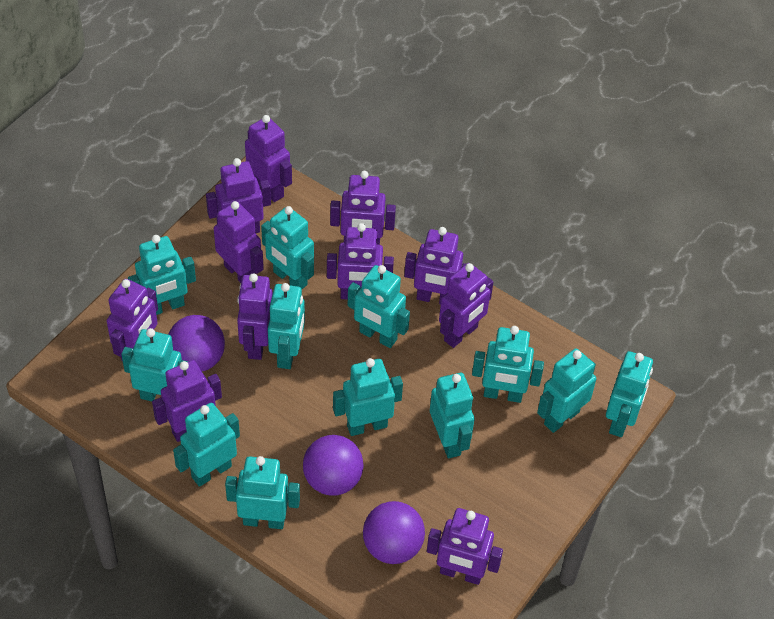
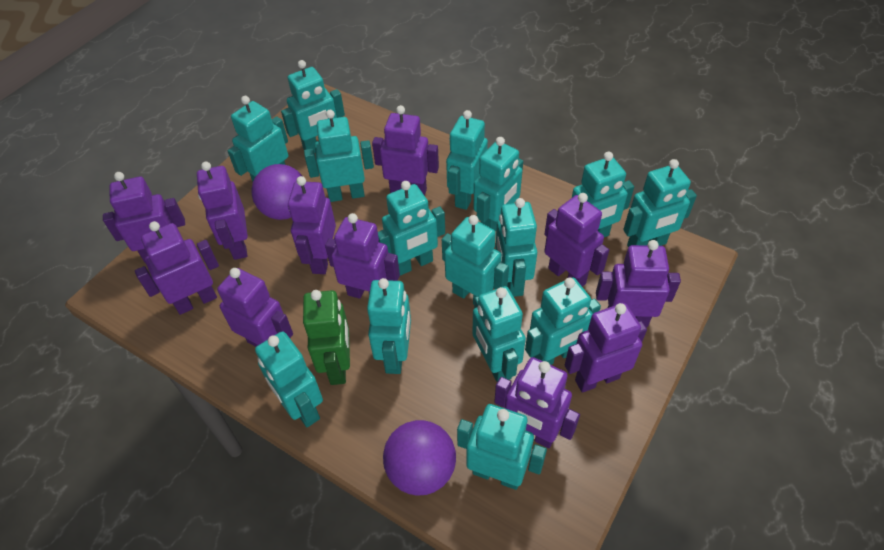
green robot: none = 0 -> [303,290,350,385] = 1
purple ball: [168,315,225,371] [303,435,363,496] [363,501,425,564] = 3 -> [252,164,302,220] [383,420,456,495] = 2
turquoise robot: [121,328,188,401] [128,235,196,315] [173,403,240,487] [225,456,300,529] [261,206,314,290] [268,283,305,369] [333,358,403,436] [348,265,410,348] [430,373,474,458] [472,326,544,403] [537,348,596,433] [606,351,653,437] = 12 -> [228,96,288,182] [255,331,323,428] [281,60,345,153] [304,110,374,202] [367,278,411,374] [378,181,445,276] [442,215,509,304] [446,110,488,210] [457,404,547,490] [473,137,523,231] [473,286,526,382] [496,198,537,297] [525,277,601,365] [572,152,634,237] [623,159,697,247] = 15

